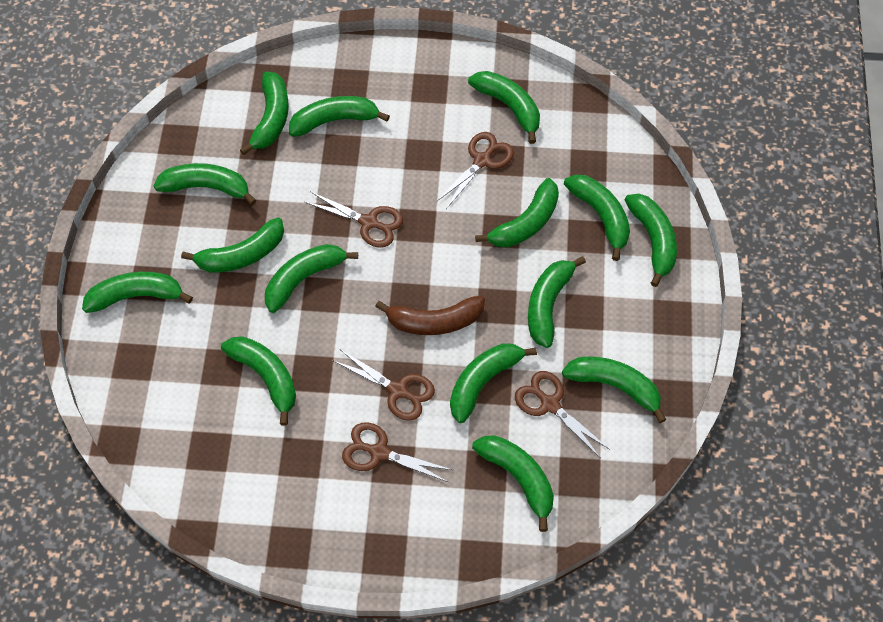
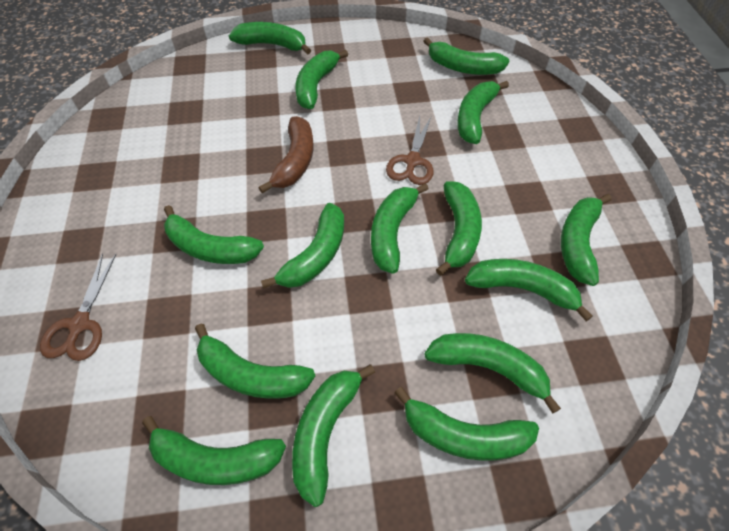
brown scissors: [304,191,403,247] [334,350,435,421] [342,422,452,482] [436,132,514,209] [515,371,610,457] = 5 -> [40,253,116,361] [386,116,434,185] = 2

